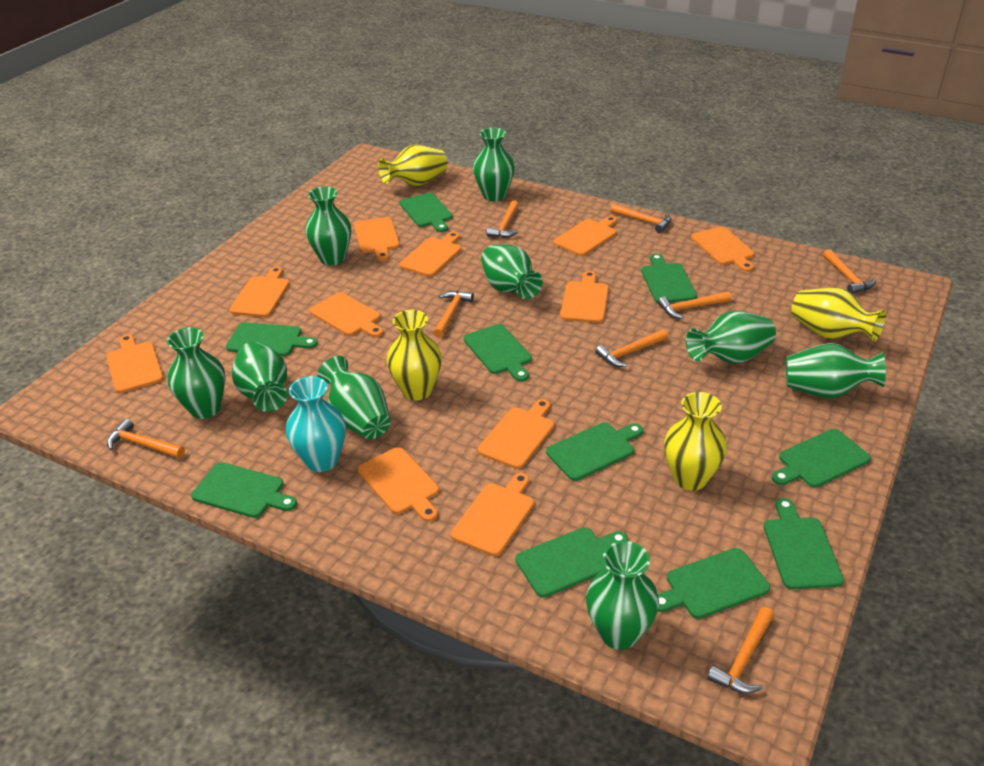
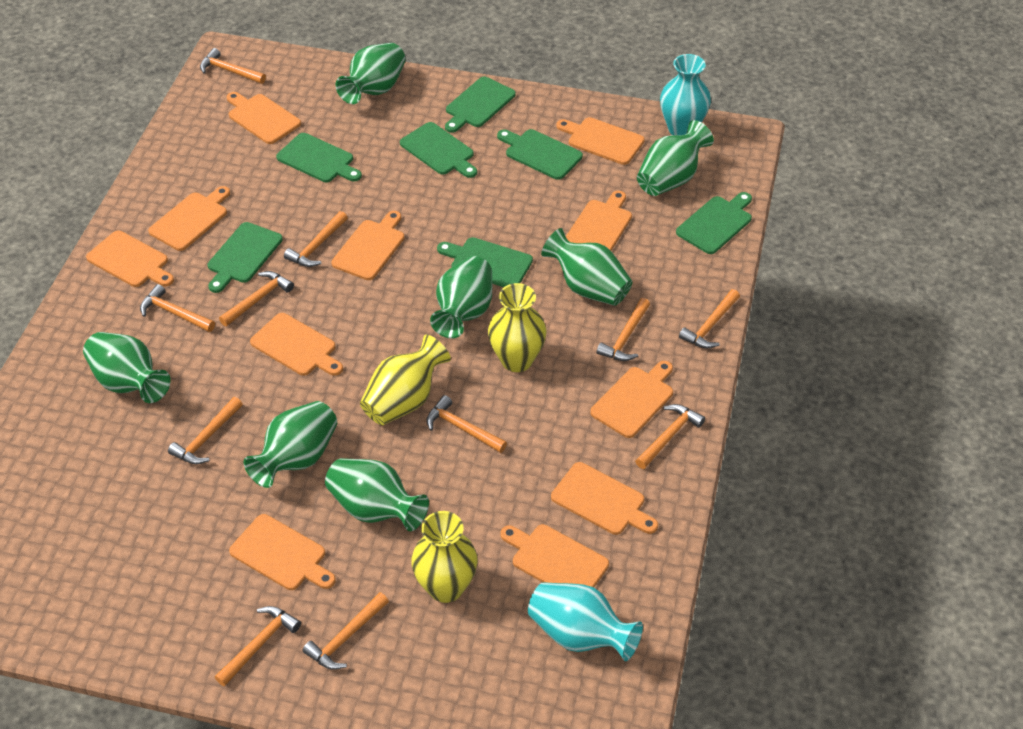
green cutting board: [191,462,297,518] [226,322,318,356] [399,193,453,232] [464,324,532,382] [516,527,628,598] [546,423,643,481] [641,254,697,303] [658,548,770,619] [764,498,844,589] [772,429,871,488] = 10 -> [207,222,283,293] [276,133,362,182] [400,122,477,178] [437,237,533,287] [445,76,516,133] [497,129,583,180] [676,192,752,254] = 7
green vase: [167,327,226,419] [232,342,288,412] [305,186,351,266] [317,356,391,439] [473,128,515,201] [481,245,543,299] [586,541,659,650] [686,311,776,364] [786,343,886,398] = 9 -> [83,332,171,403] [244,401,337,488] [325,458,429,531] [336,43,406,104] [430,256,493,338] [541,228,632,306] [637,120,714,196] = 7
orange hammer: [107,419,185,458] [433,291,474,338] [486,200,519,238] [595,329,668,367] [610,204,671,233] [658,291,731,319] [707,607,774,694] [823,249,876,294] = 8 -> [140,284,215,332] [168,397,243,464] [200,48,266,84] [215,606,301,687] [219,271,294,327] [284,211,348,267] [303,592,389,670] [426,395,507,453] [597,298,650,361] [635,404,705,469] [679,289,740,348] = 11
turquoise vase: [286,376,346,472] = 1 -> [528,582,643,661] [660,54,711,135] = 2
yellow vase: [378,145,448,186] [387,310,442,400] [664,392,727,491] [791,288,886,341] = 4 -> [360,335,451,425] [411,511,478,603] [488,283,546,372] = 3

